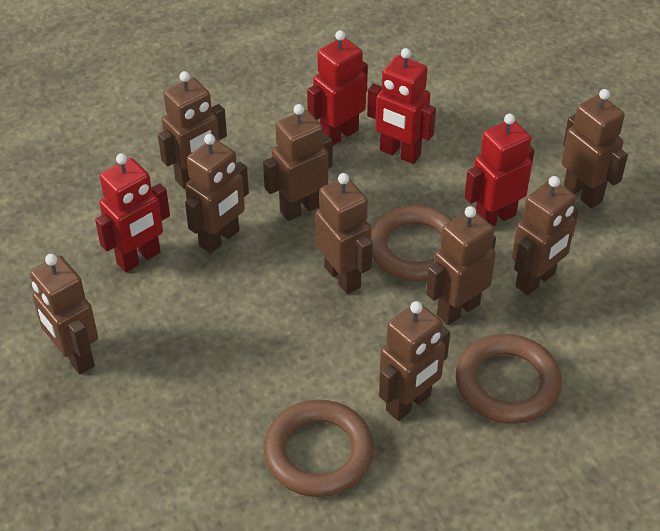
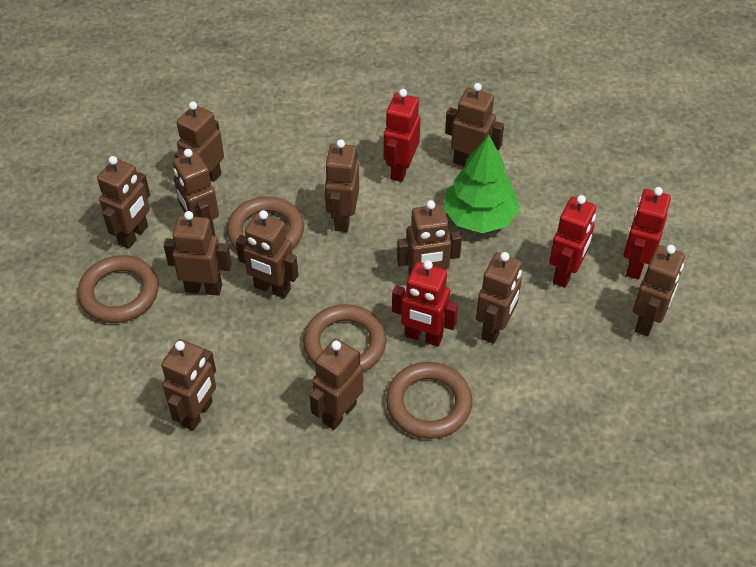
brown ring: [263,400,374,497] [371,205,453,281] [456,334,562,424] = 3 -> [77,255,159,323] [227,196,304,250] [303,304,387,372] [386,362,472,439] = 4
brown robot: [30,254,98,374] [158,71,227,189] [185,134,249,254] [263,104,333,221] [315,173,373,294] [379,301,450,421] [426,206,496,325] [512,176,579,295] [562,89,628,208] = 9 -> [97,156,150,249] [161,339,216,431] [163,211,232,296] [173,149,219,236] [175,101,224,182] [236,210,298,299] [310,338,363,430] [325,139,359,232] [397,200,462,276] [445,83,504,166] [476,252,522,344] [633,245,685,337] = 12
green tree: none = 0 -> [444,135,519,233] = 1

